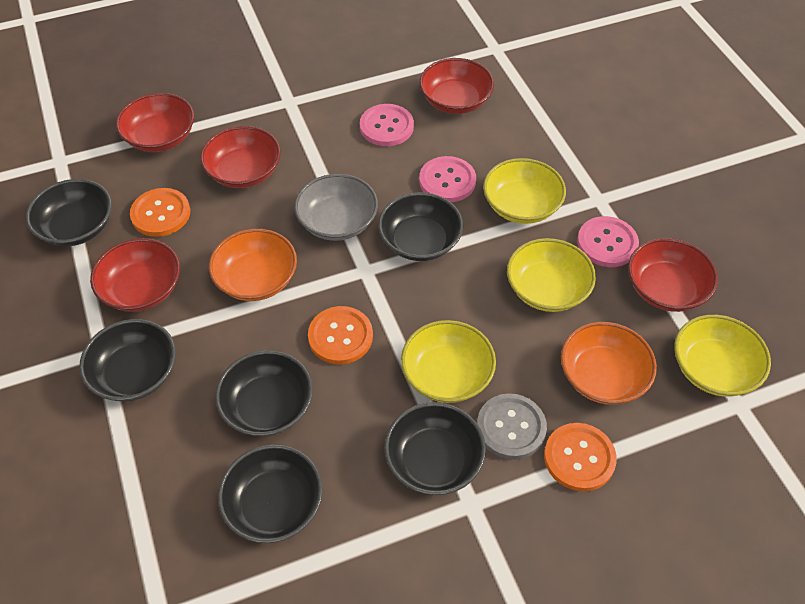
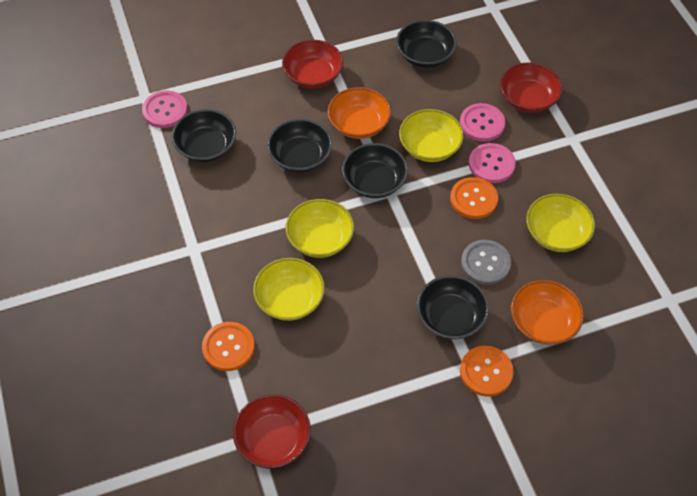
black bowl: [26,179,112,246] [79,319,176,402] [215,350,313,436] [218,444,323,543] [378,192,463,261] [384,402,486,495] = 6 -> [172,109,236,162] [267,119,332,172] [342,143,408,198] [396,20,457,68] [417,275,489,339] = 5
grey bowl: [294,174,378,241] = 1 -> none = 0
red bowl: [90,238,180,312] [116,93,194,152] [200,126,281,188] [419,58,494,114] [628,238,718,312] = 5 -> [233,394,311,468] [282,40,343,89] [500,62,562,113] = 3

